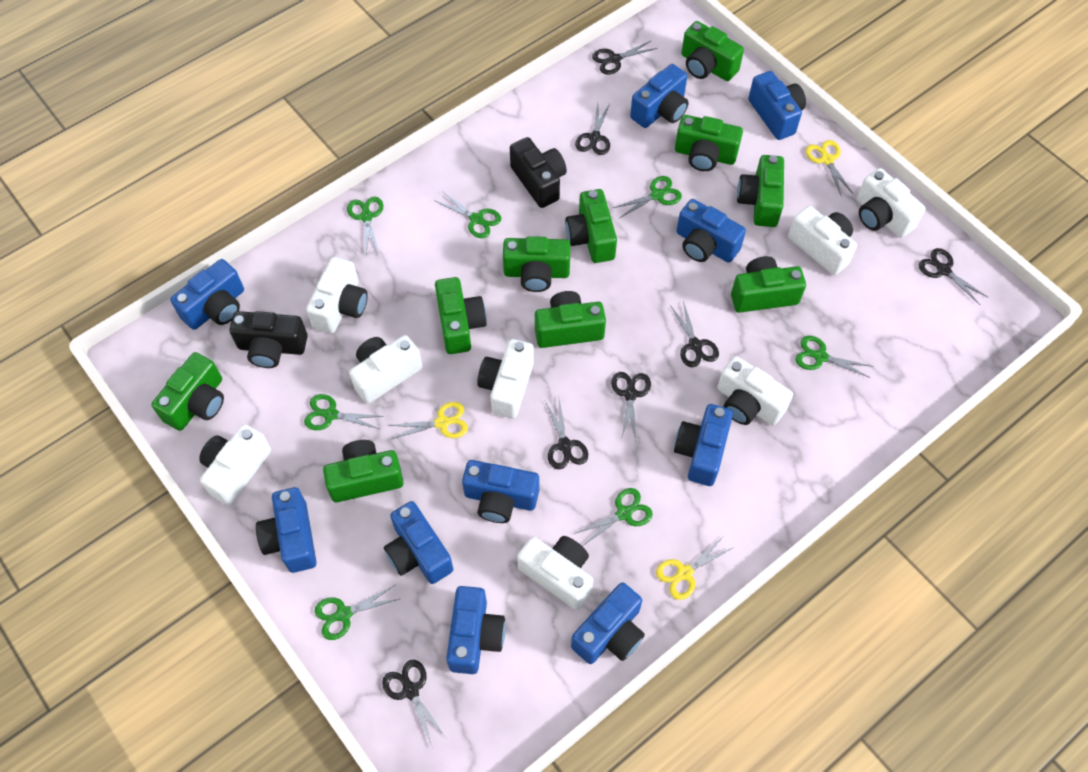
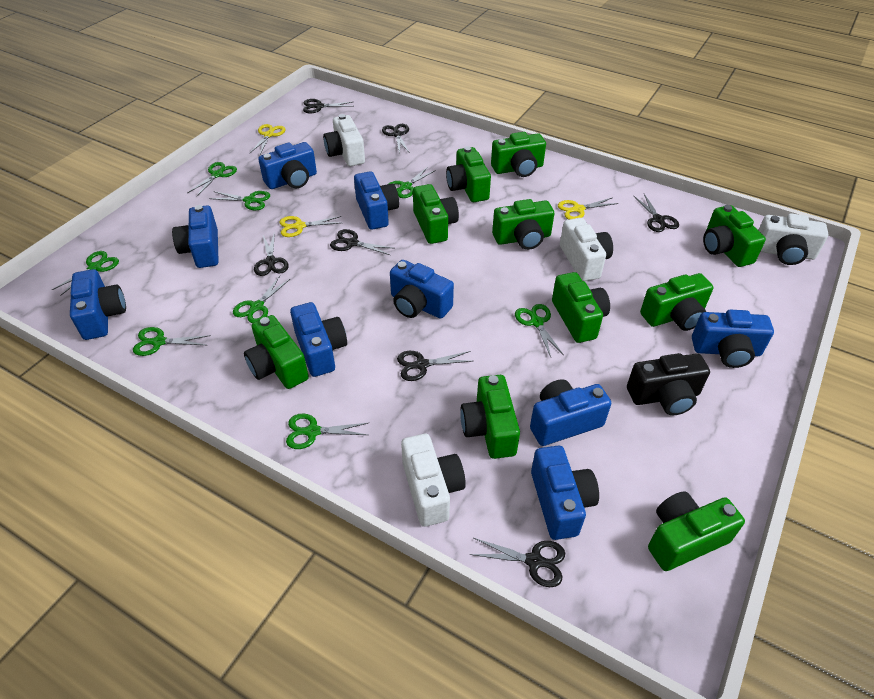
black camera: [230,311,308,368] [510,137,567,208] = 2 -> [627,353,710,415] = 1
blue camera: [170,259,244,330] [256,487,317,573] [384,501,453,584] [446,586,506,674] [462,460,539,523] [571,582,645,664] [630,64,689,128] [674,404,733,486] [676,199,746,263] [748,71,806,140] = 10 -> [70,269,126,340] [172,205,219,268] [258,142,317,189] [290,302,347,377] [354,171,399,230] [390,260,454,319] [530,379,611,446] [531,445,599,540] [692,310,774,368] = 9
green scissors: [304,394,384,430] [315,585,399,640] [347,197,384,253] [434,191,501,238] [574,488,653,546] [613,176,682,218] [795,336,871,378] = 7 -> [52,251,119,296] [133,327,211,356] [187,162,237,197] [209,191,270,211] [233,276,290,324] [286,414,368,449] [389,167,436,198] [515,304,564,357] = 8
white camera: [199,424,271,505] [306,257,368,333] [349,335,422,404] [477,339,534,419] [517,536,593,610] [717,356,793,425] [788,206,857,275] [857,168,925,238] = 8 -> [323,114,365,166] [401,434,466,527] [560,218,613,281] [758,213,828,265] = 4

